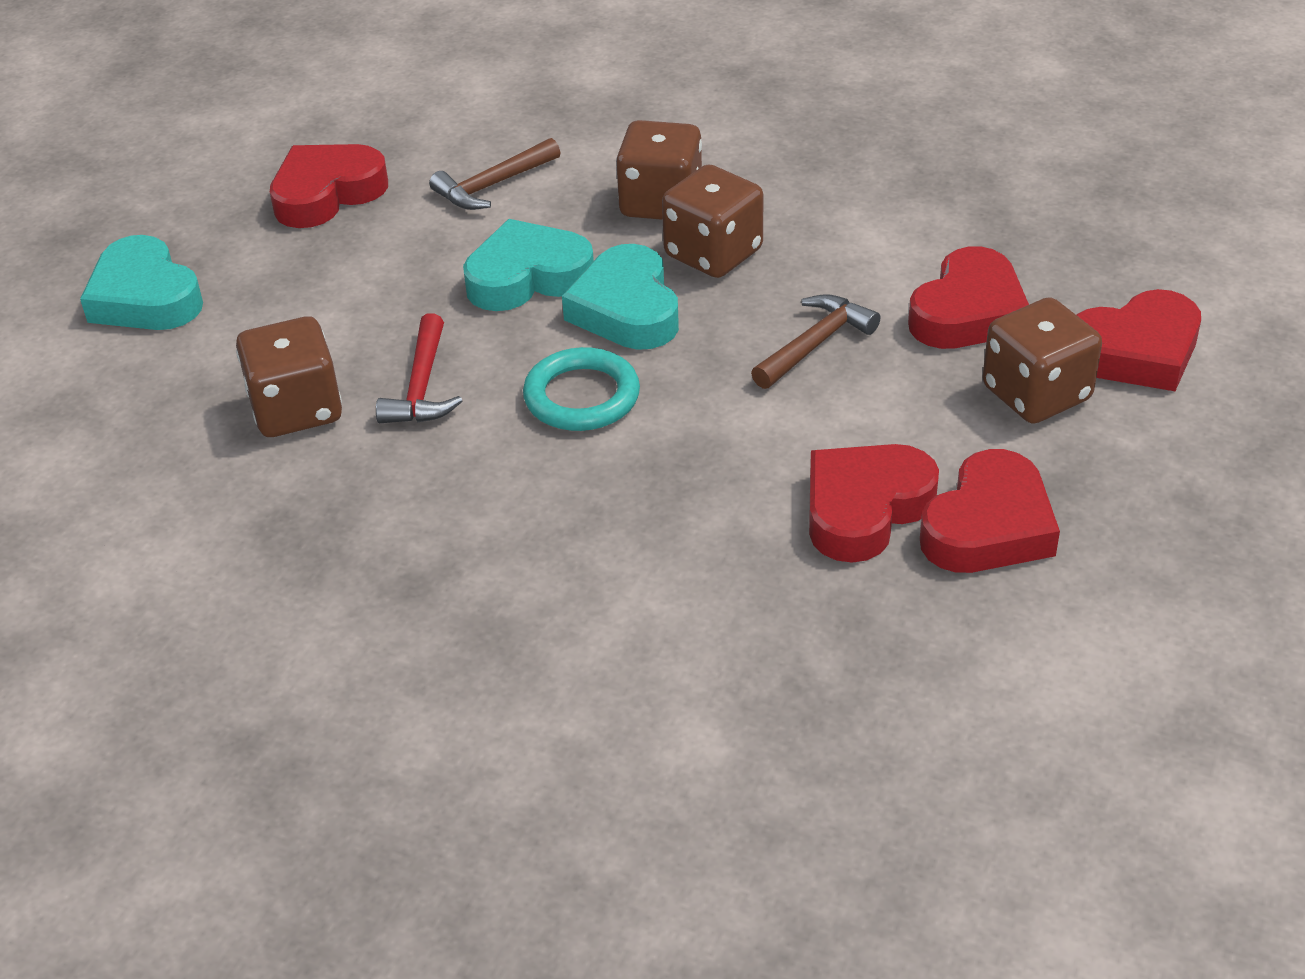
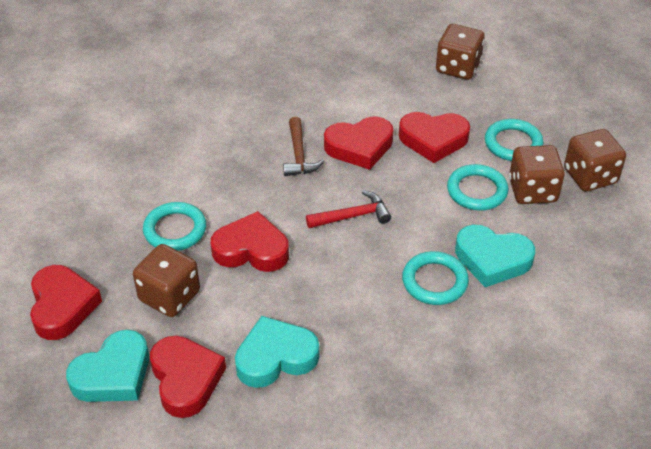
brown hammer: [429,138,560,210] [751,294,880,389] = 2 -> [283,117,325,176] = 1
turquoise ring: [523,347,640,431] = 1 -> [143,202,206,251] [402,251,469,305] [447,164,508,211] [485,119,543,161] = 4

